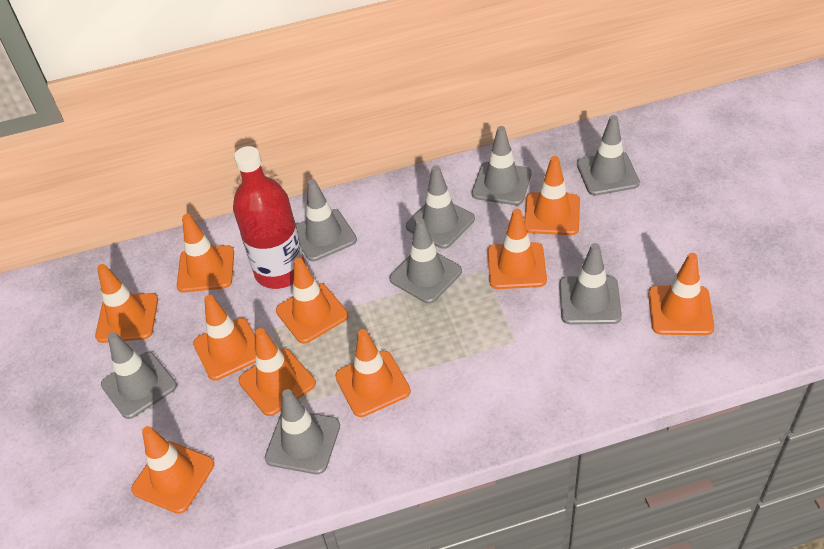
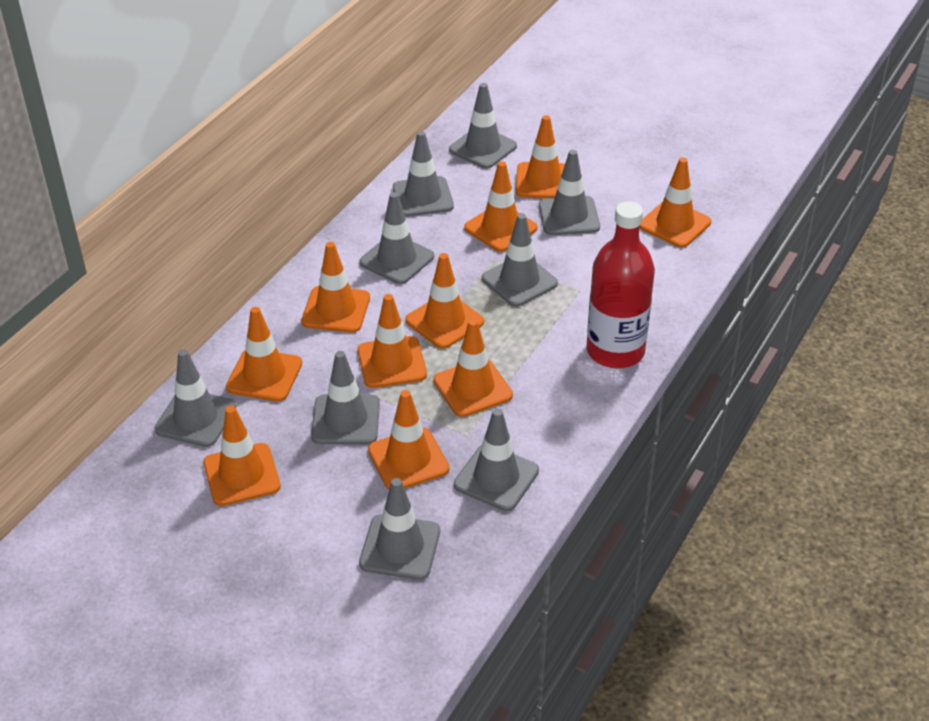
grey traffic cone: [101,332,177,419] [265,389,340,474] [296,179,357,261] [390,218,462,304] [406,165,475,249] [472,126,531,205] [559,243,622,325] [577,115,640,196] = 8 -> [155,349,236,447] [311,351,380,444] [359,478,440,580] [360,192,434,284] [393,131,454,217] [449,83,517,169] [454,408,539,511] [482,213,558,307] [539,150,600,235] = 9

